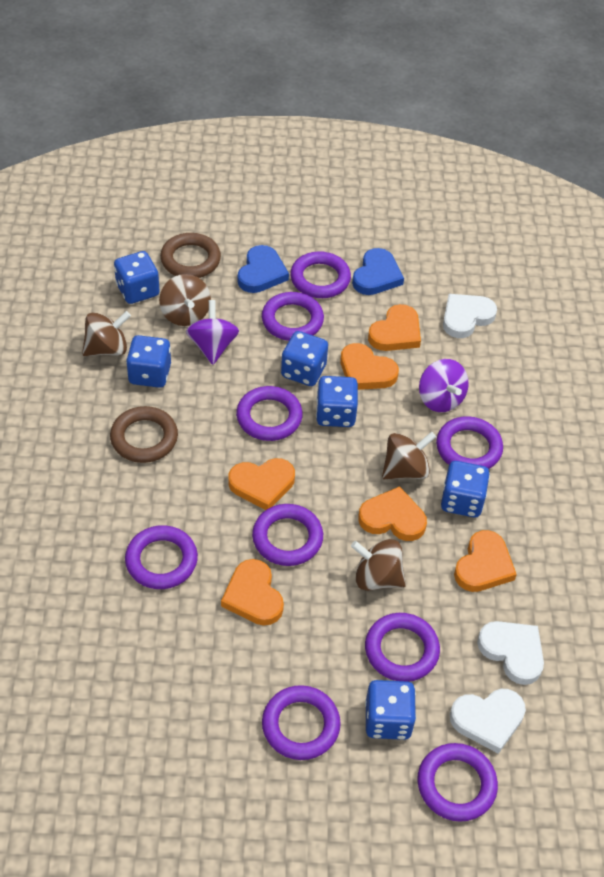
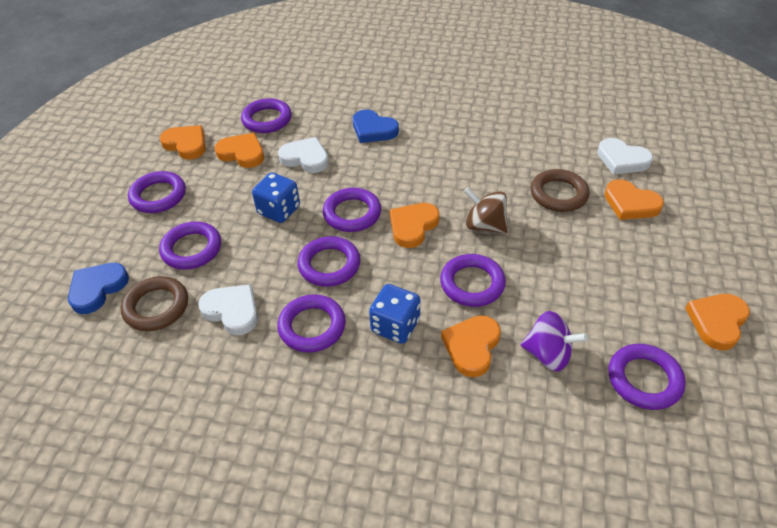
blue dice: [114,251,160,304] [126,335,171,388] [281,331,328,386] [316,376,358,427] [365,680,416,740] [441,461,490,517] = 6 -> [252,173,300,223] [369,284,420,344] = 2
brown spinning top: [82,311,131,356] [159,274,211,326] [351,539,406,591] [382,431,436,480] = 4 -> [464,187,508,234] = 1
purple ring: [125,525,198,589] [236,386,303,441] [252,504,323,566] [262,292,324,341] [262,685,341,760] [290,251,351,298] [365,613,440,682] [417,743,498,822] [436,416,503,469] = 9 -> [128,171,186,213] [159,222,221,270] [241,98,292,133] [277,294,346,353] [297,236,360,287] [323,188,381,232] [440,254,506,307] [608,344,686,410] = 8
purple spinning top: [186,300,239,365] [419,359,469,412] = 2 -> [521,311,588,372] = 1

